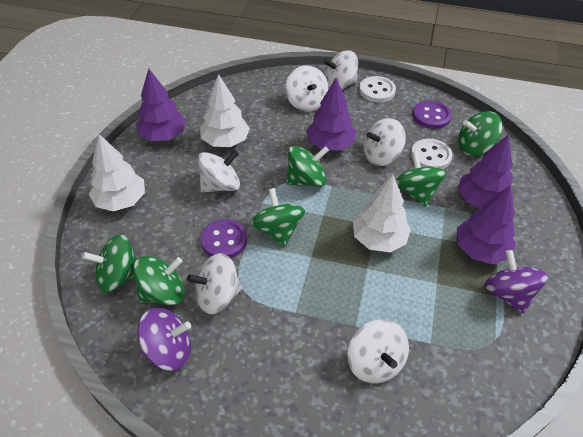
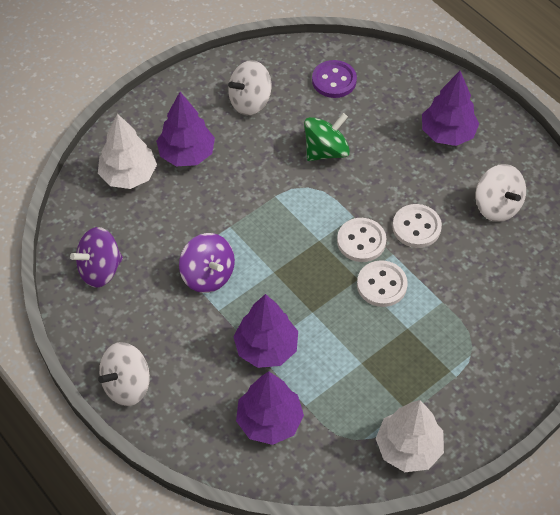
green spinning top: [82,234,137,293] [133,256,185,305] [251,188,305,247] [287,146,329,187] [395,151,447,207] [458,111,503,156] = 6 -> [304,113,350,161] = 1
purple button: [200,219,247,258] [413,101,452,129] = 2 -> [312,60,357,98] = 1
white button: [359,76,396,102] [411,139,453,169] = 2 -> [337,218,386,262] [357,260,408,307] [392,204,442,248] = 3
white spinning top: [187,253,242,314] [198,150,240,192] [285,65,329,112] [323,50,358,89] [347,319,409,384] [363,118,406,166] = 6 -> [98,342,150,406] [228,60,271,115] [476,164,526,222] = 3
white tree: [89,134,145,211] [200,74,250,147] [353,174,411,252] = 3 -> [98,113,157,189] [376,400,444,472] = 2

